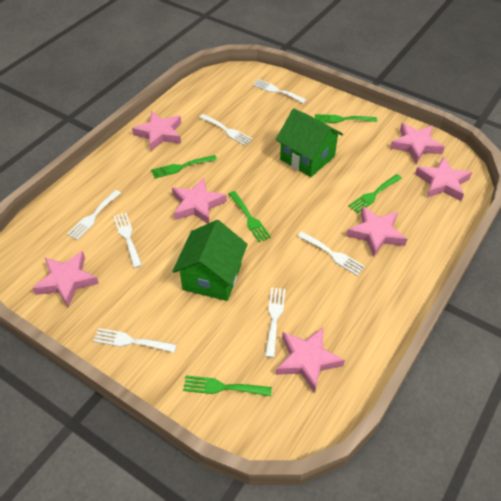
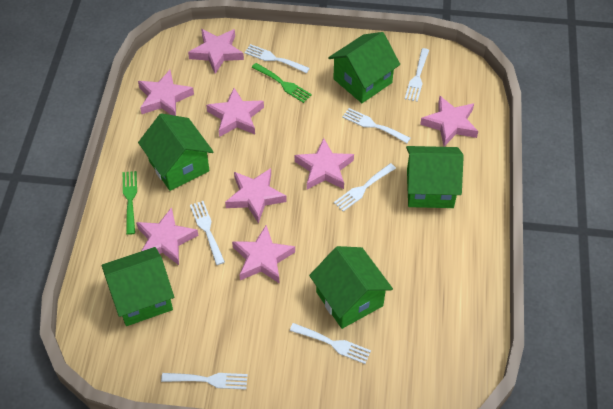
green fork: [151,155,217,179] [183,376,272,396] [229,191,271,242] [315,114,377,123] [348,174,402,213] = 5 -> [123,171,137,235] [252,63,312,103] = 2
green house: [172,220,248,301] [276,108,343,177] = 2 -> [102,247,174,326] [138,113,214,191] [309,246,393,329] [328,32,400,103] [406,146,464,208] = 5
pink star: [32,251,99,307] [132,111,181,151] [172,177,227,224] [276,328,345,393] [346,206,407,257] [390,123,444,164] [415,156,472,201] = 7 -> [136,207,198,265] [138,70,194,116] [188,29,244,74] [206,88,264,137] [225,168,287,224] [232,225,295,284] [295,138,354,190] [420,96,478,147] = 8

